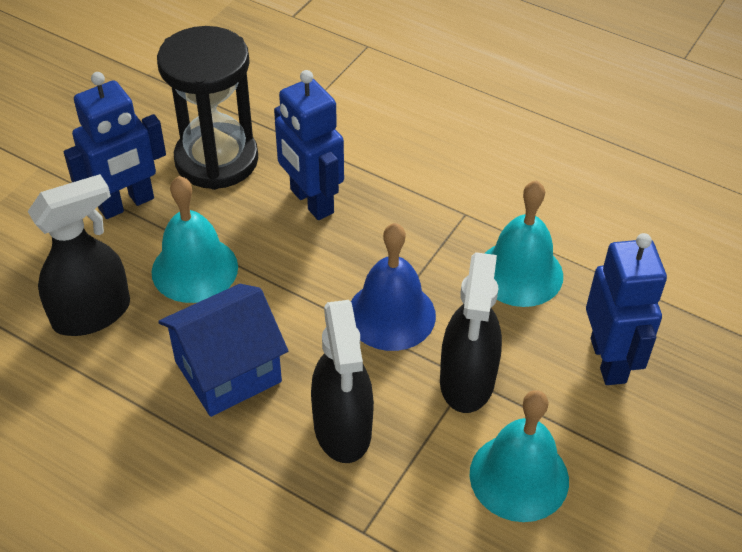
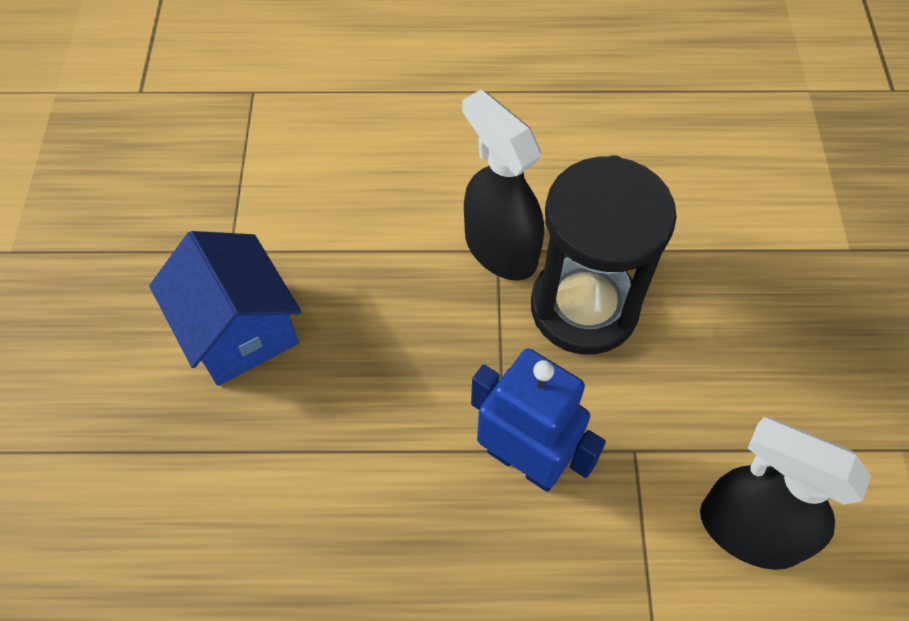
black spray bottle: [27,174,130,336] [311,300,374,463] [440,252,502,413] = 3 -> [462,89,544,281] [700,417,871,570] = 2
blue bell: [351,223,436,351] = 1 -> none = 0
blue robot: [64,72,166,219] [274,70,344,220] [586,233,667,385] = 3 -> [471,349,606,492] = 1
turquoise bell: [151,176,238,303] [469,390,569,522] [485,180,563,307] = 3 -> none = 0

